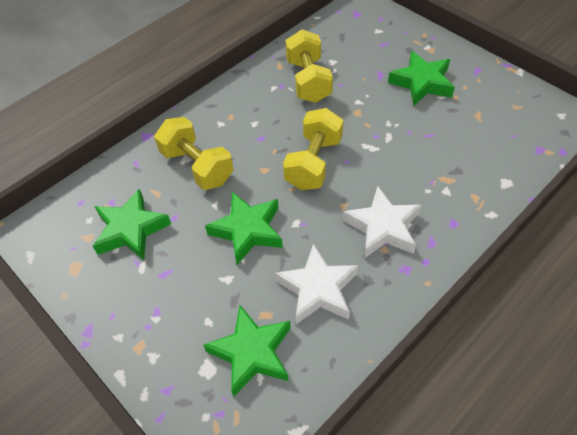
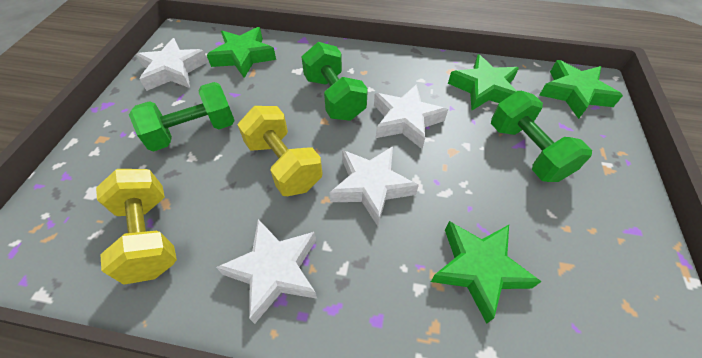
green dumbbell: none = 0 -> [129,82,235,152] [301,42,368,121] [491,91,592,182] = 3
white star: [275,243,358,324] [343,186,421,258] = 2 -> [136,38,208,91] [216,219,317,324] [329,146,419,226] [374,84,448,149] = 4
yellow dumbbell: [154,117,233,190] [283,108,343,190] [285,29,333,103] = 3 -> [96,169,177,285] [238,106,323,196] = 2

